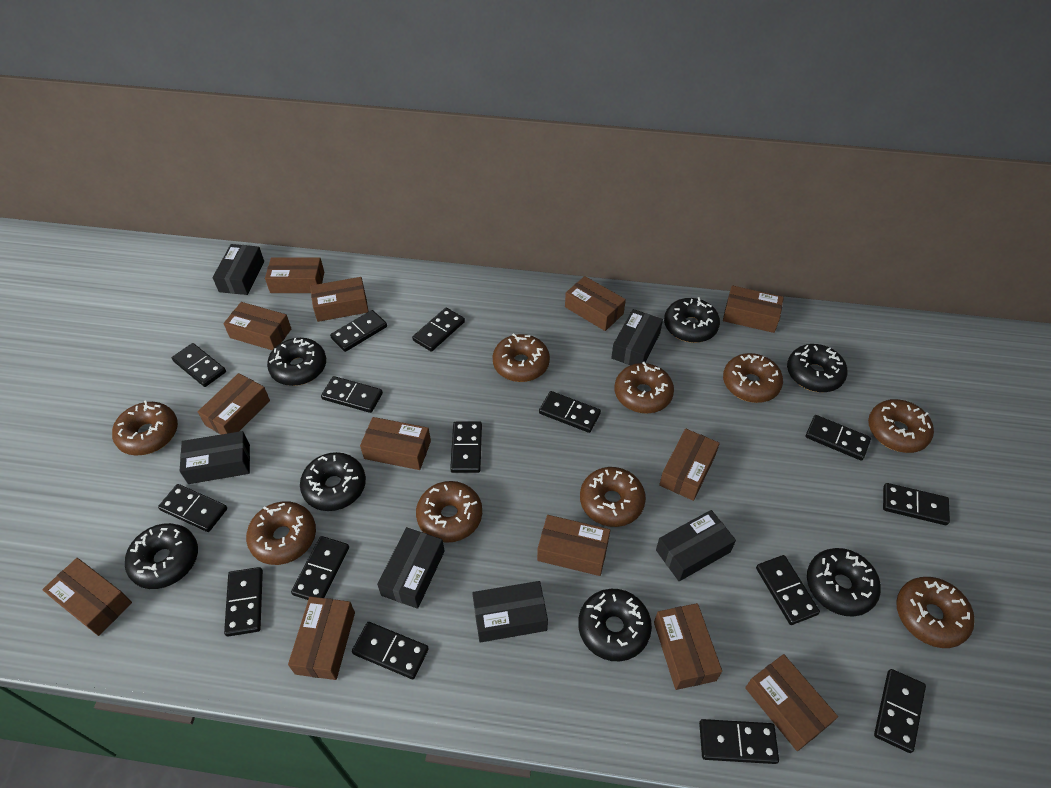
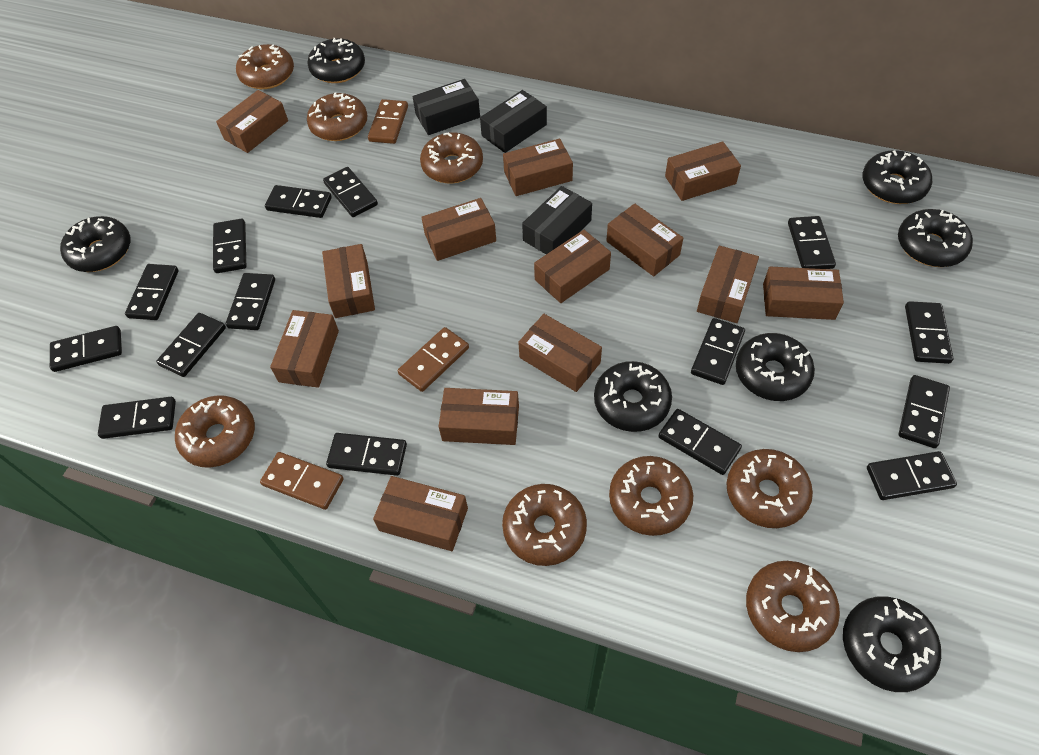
black box: [180,431,250,484] [213,244,264,295] [377,527,445,609] [472,581,548,642] [611,309,663,365] [656,510,736,581] = 6 -> [412,79,480,135] [480,90,547,153] [522,186,592,254] = 3
brown domino: none = 0 -> [260,452,344,510] [368,99,408,144] [398,327,469,392] = 3
brown donut: [112,400,178,455] [246,501,316,565] [416,481,482,543] [493,333,550,382] [580,467,646,527] [615,362,674,413] [723,353,783,403] [868,399,934,453] [896,577,975,648] = 9 -> [175,395,255,468] [236,44,294,89] [307,93,367,141] [420,132,483,183] [502,484,587,566] [609,456,693,536] [727,449,813,528] [746,561,840,652] = 8

